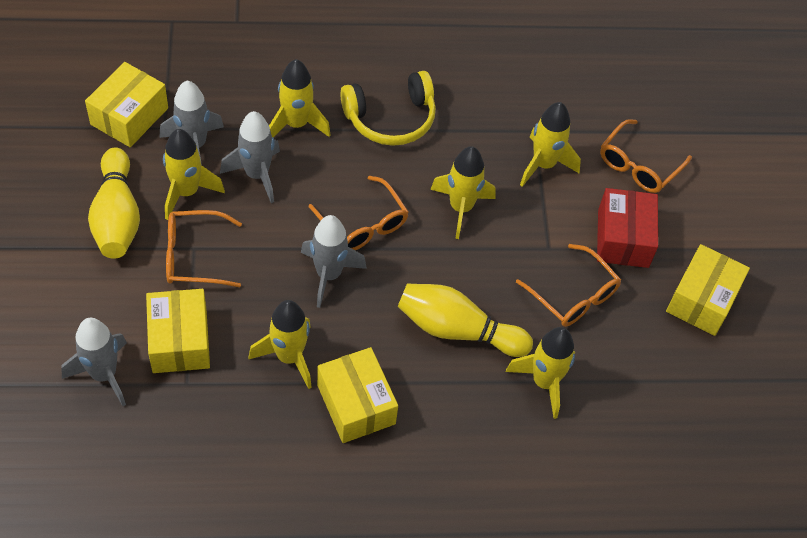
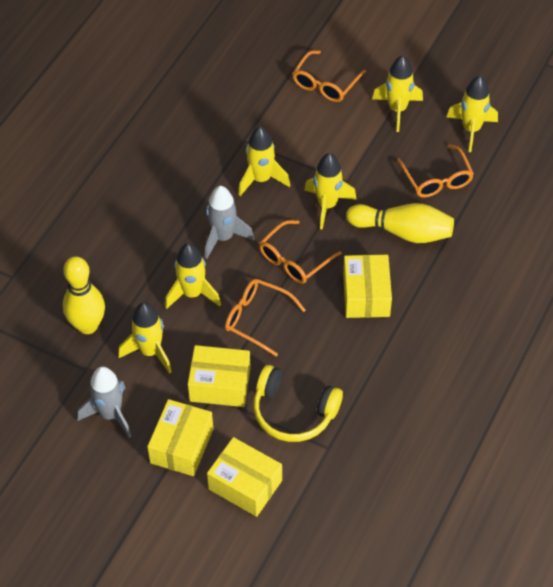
grey rocket: [61,318,127,406] [159,81,224,165] [220,111,280,203] [301,215,367,308] = 4 -> [77,367,132,438] [205,186,254,259] = 2
red box: [597,188,658,268] = 1 -> none = 0

